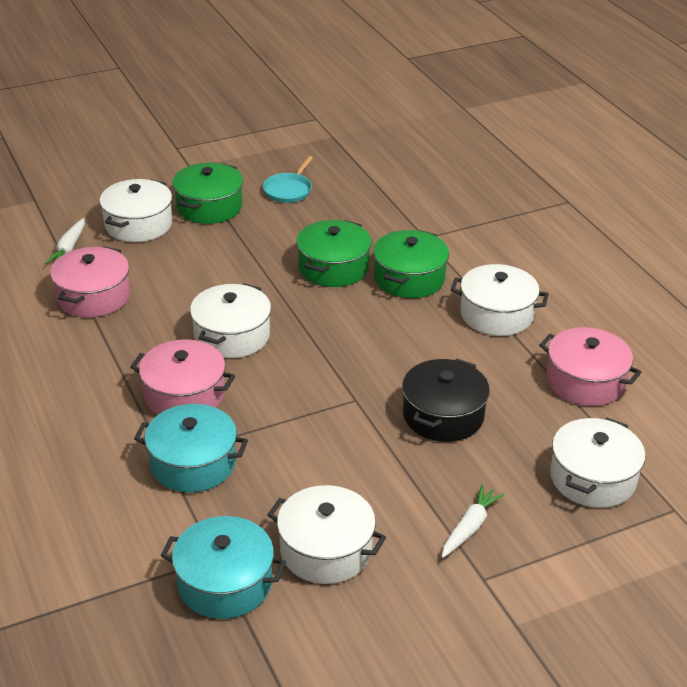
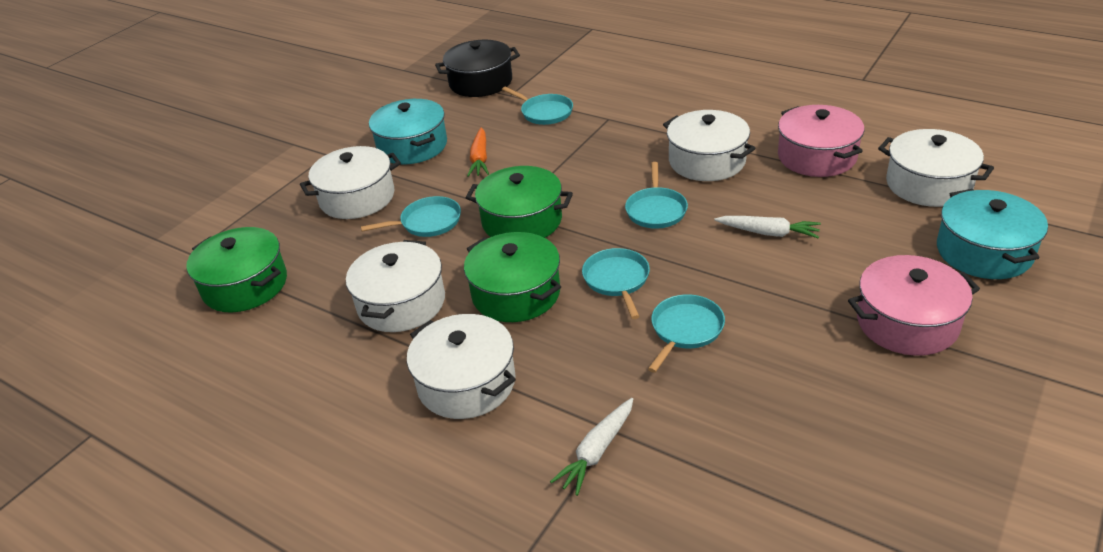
orange carrot: none = 0 -> [467,127,489,177] = 1
pink pot: [50,246,130,317] [130,339,235,415] [539,327,641,406] = 3 -> [778,105,864,177] [848,255,980,356] = 2
turquoise pan: [263,156,313,203] = 1 -> [361,196,461,237] [502,87,573,125] [582,248,650,319] [625,162,688,229] [648,294,725,373] = 5

